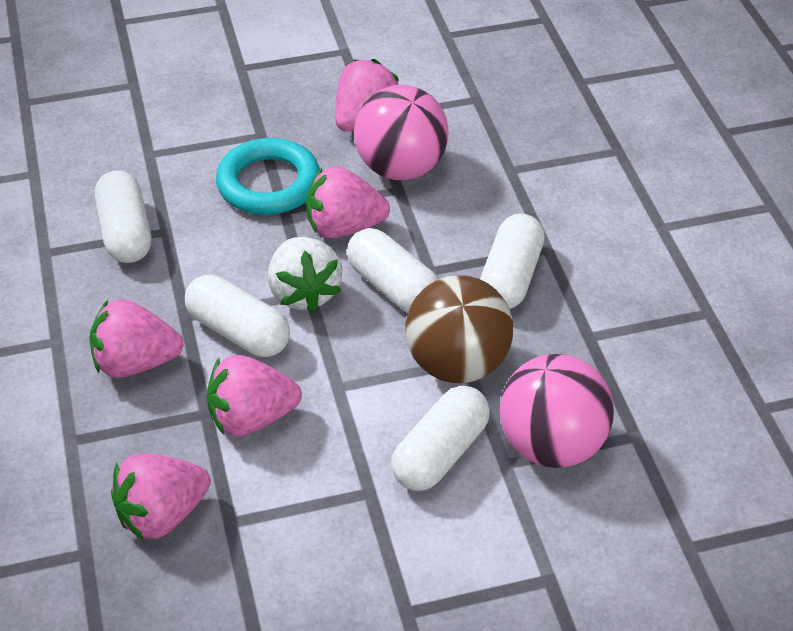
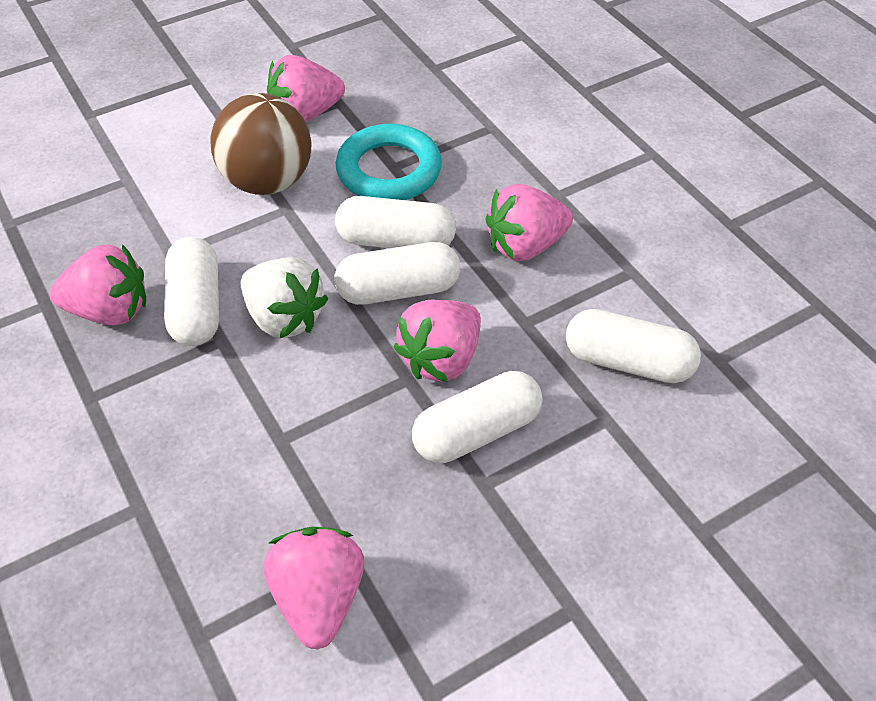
pink ball: [354,85,449,180] [499,354,614,468] = 2 -> none = 0

